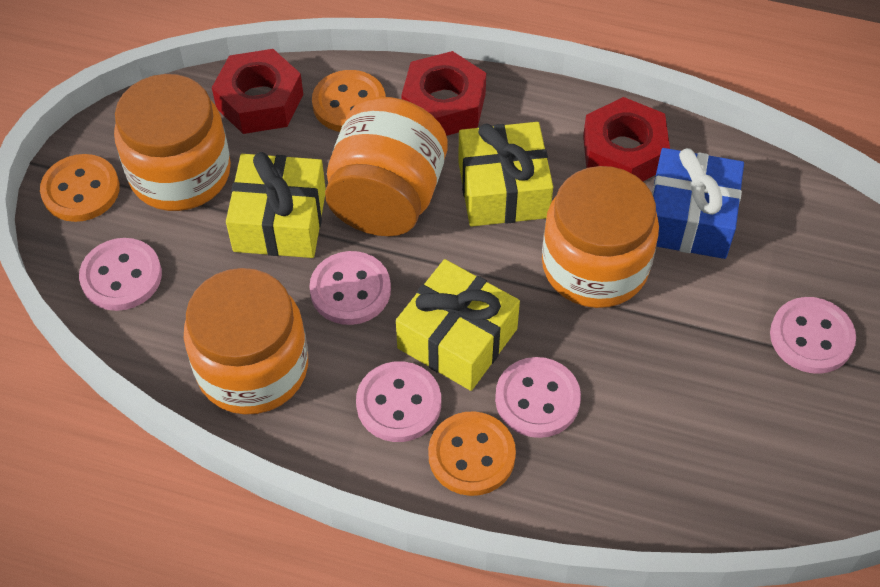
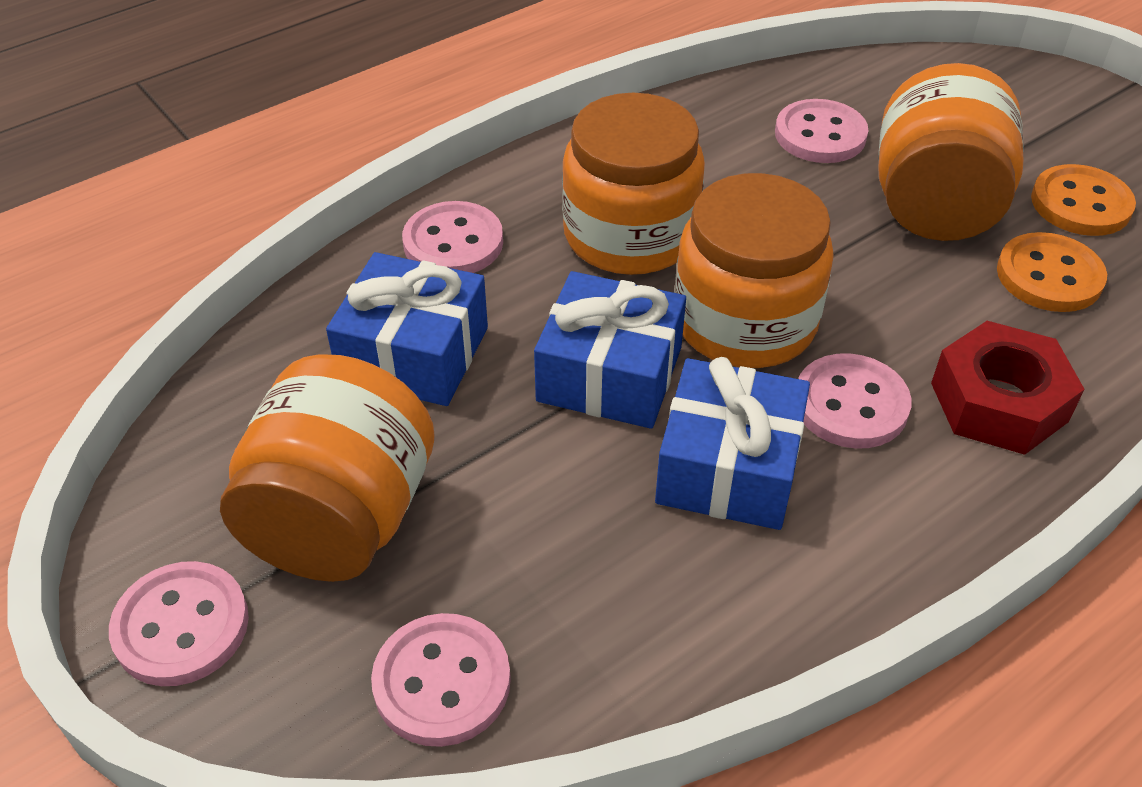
blue gift: [652,148,744,259] = 1 -> [326,252,488,406] [534,271,686,429] [655,357,810,530] = 3
orange button: [40,154,120,222] [312,70,386,132] [428,411,516,496] = 3 -> [997,232,1107,312] [1031,164,1136,236] = 2
red nut: [212,49,304,134] [401,51,486,136] [583,97,670,181] = 3 -> [931,321,1085,455] = 1
yellow gift: [226,152,326,258] [396,259,520,391] [458,122,553,227] = 3 -> none = 0

